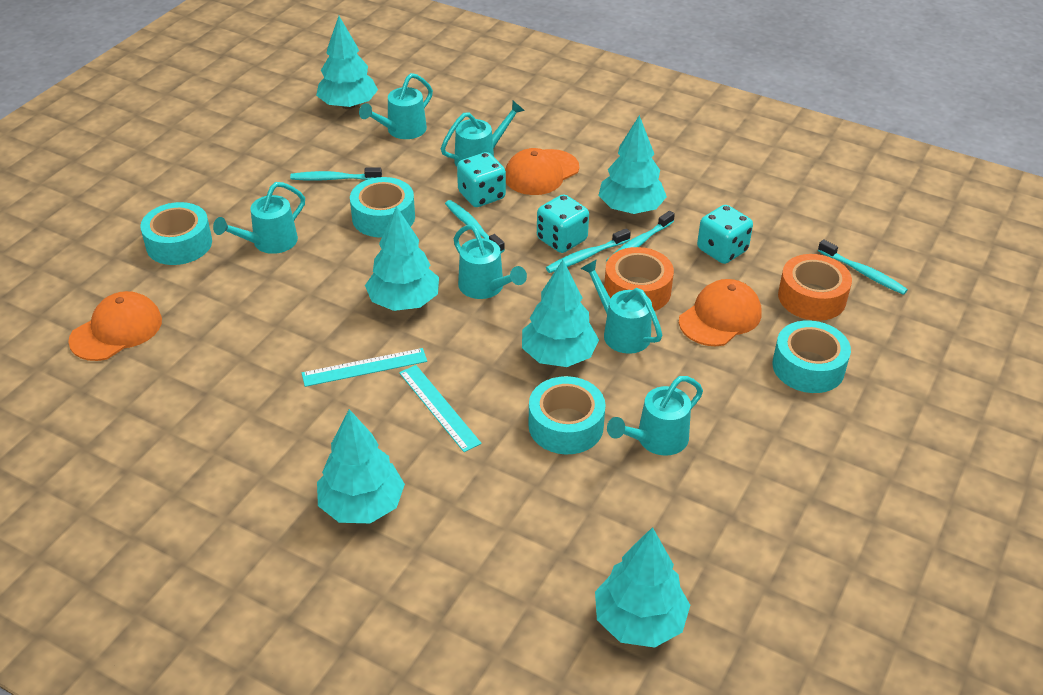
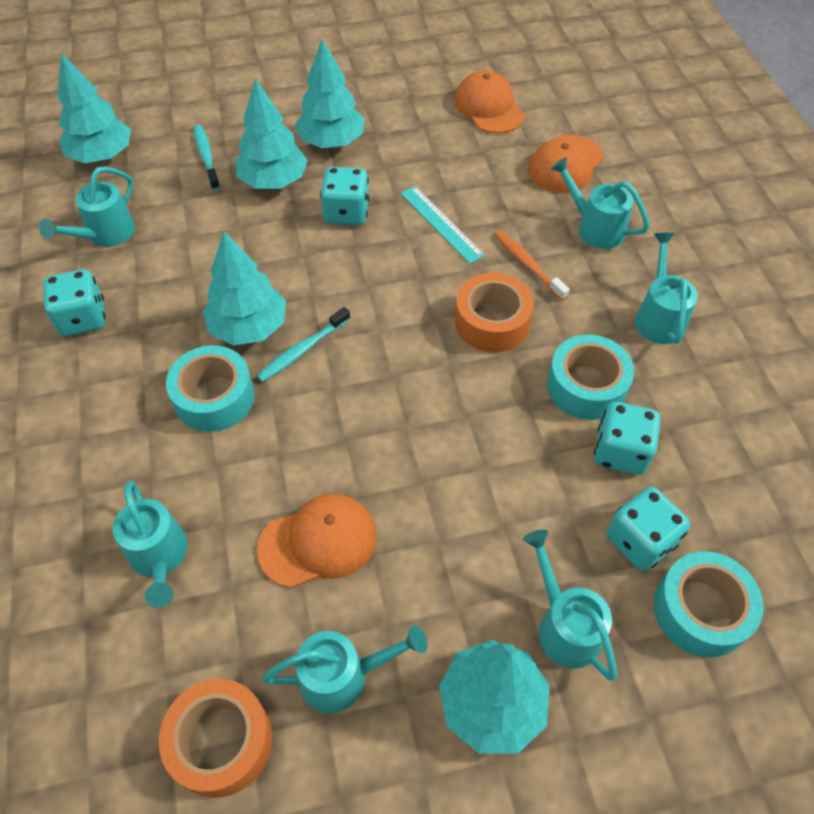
orange toothbrush: none = 0 -> [494,230,570,301] = 1
turquoise dice: [457,152,506,207] [537,194,589,253] [697,205,753,264] = 3 -> [43,269,106,336] [320,167,370,225] [594,402,661,475] [607,487,690,571] = 4
turquoise ruler: [302,348,427,387] [399,365,482,452] = 2 -> [401,186,485,264] = 1
turquoise tape: [140,202,212,265] [350,177,415,238] [529,376,606,454] [772,320,851,393] = 4 -> [166,345,255,432] [547,334,634,420] [654,551,764,658] = 3
turquoise toothbrush: [290,168,382,181] [445,200,505,253] [546,228,631,273] [606,211,675,261] [818,239,908,295] = 5 -> [194,124,220,190] [257,307,350,382] = 2
turquoise tree: [316,16,378,109] [317,409,405,523] [365,206,439,311] [522,260,599,367] [595,527,690,648] [598,115,667,214] = 6 -> [58,53,131,163] [203,232,286,345] [235,78,308,189] [295,39,364,148] [439,640,550,754] = 5

